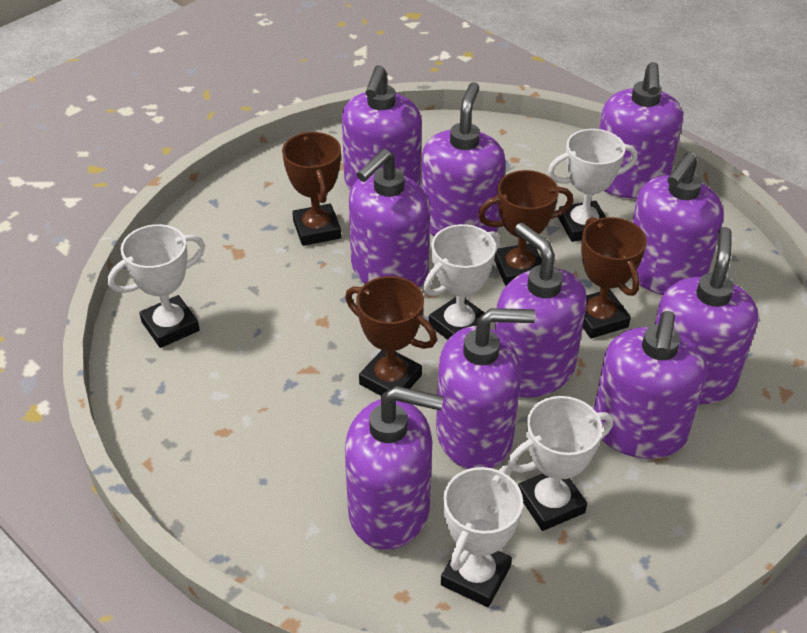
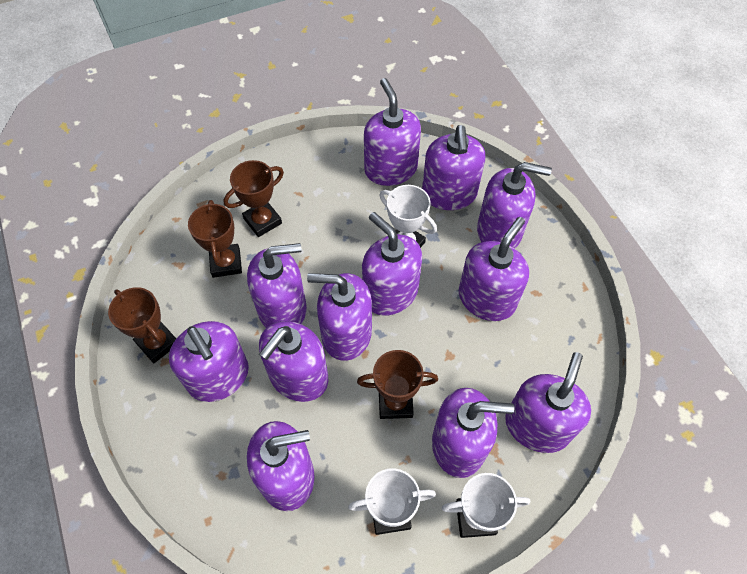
purple soap dispenser: [342,65,422,190] [345,386,444,550] [349,148,430,288] [421,82,505,236] [436,308,536,469] [495,223,587,398] [594,311,707,459] [599,62,683,199] [631,152,723,295] [654,227,758,404] = 10 -> [169,321,249,402] [247,243,307,328] [247,421,315,511] [259,321,328,402] [307,273,372,361] [362,212,422,316] [364,78,421,186] [422,125,485,210] [432,388,514,478] [459,217,529,321] [477,162,552,248] [505,352,591,453] = 12
white trophy: [108,224,205,348] [424,224,500,340] [441,466,523,607] [508,396,613,531] [548,129,638,242] = 5 -> [348,468,436,535] [379,185,437,248] [442,473,530,538] = 3

